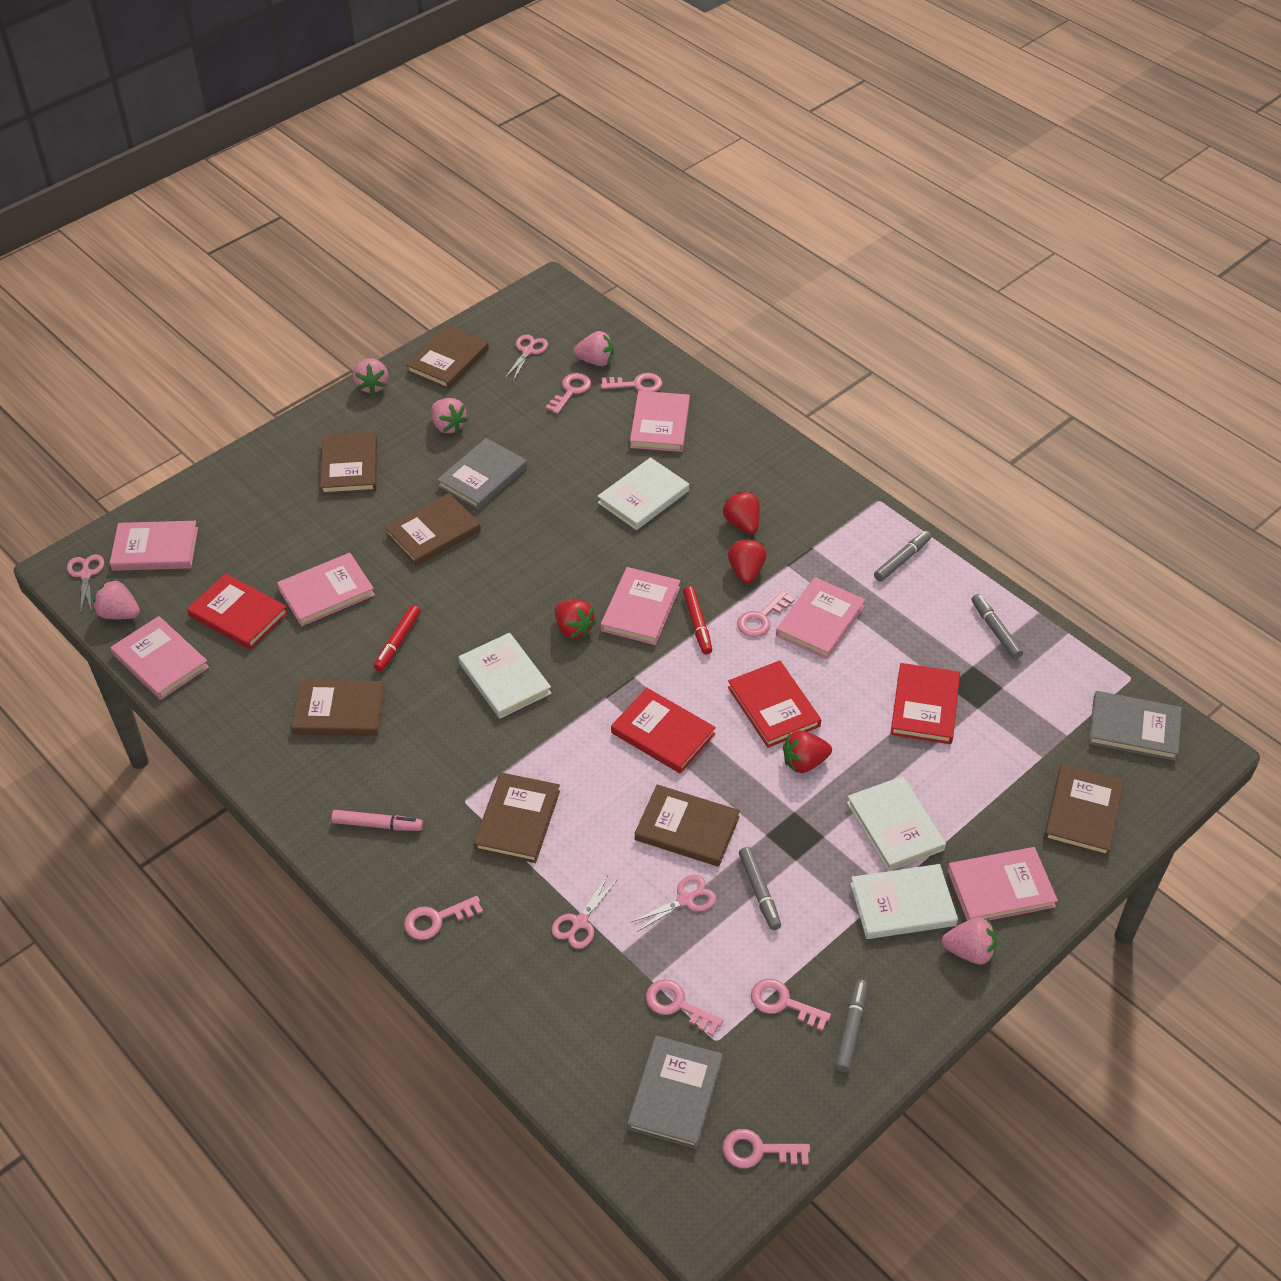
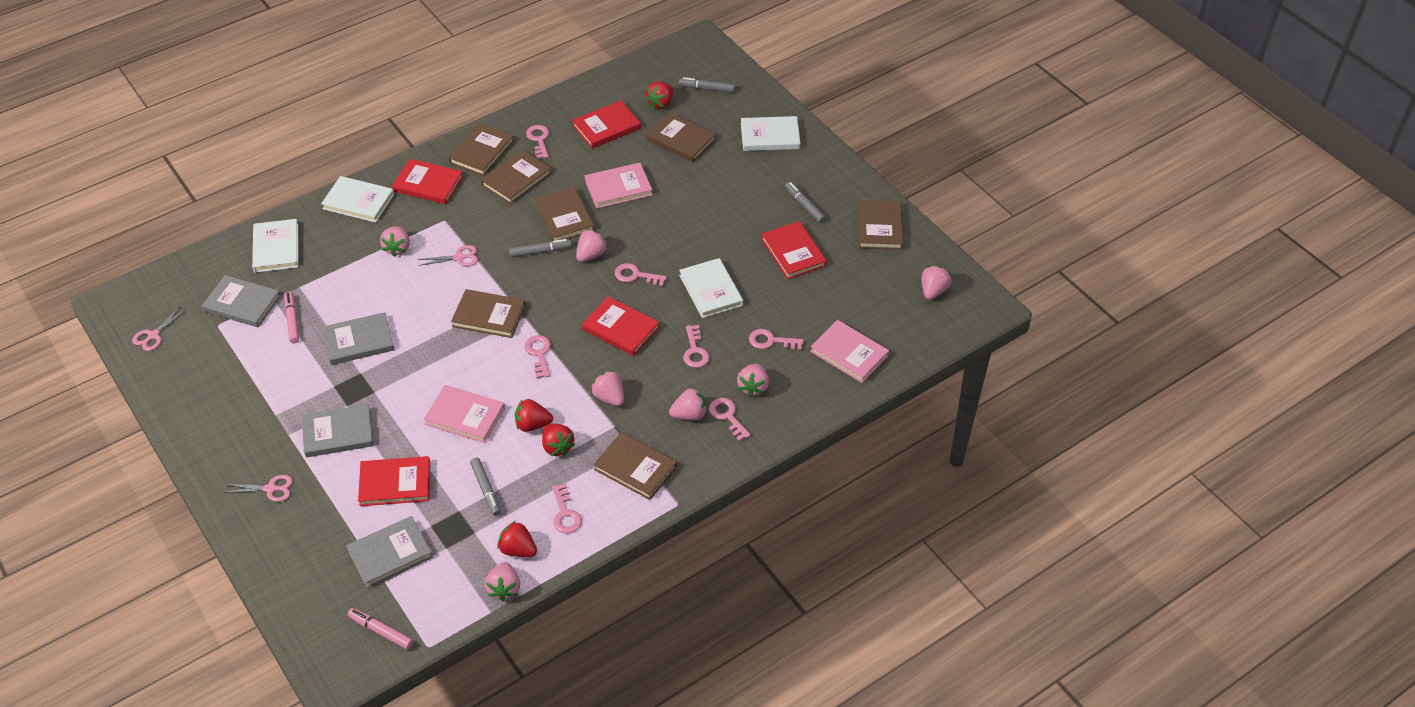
grey book: [437,438,527,510] [627,1036,723,1149] [1089,691,1182,761] = 3 -> [202,275,281,327] [302,404,374,457] [322,312,395,365] [346,516,433,588] = 4
pink book: [110,521,198,571] [111,616,209,700] [277,553,375,626] [601,567,680,645] [630,391,690,452] [776,577,865,659] [947,847,1058,921] = 7 -> [424,385,505,443] [585,163,653,209] [810,320,889,383] = 3
pink marker: [331,810,423,831] = 1 -> [285,291,299,343] [348,608,413,649] = 2
pink scissors: [67,554,104,612] [505,335,548,381] [552,875,618,949] [630,875,716,932] = 4 -> [132,306,186,351] [224,475,293,502] [418,245,478,266] = 3
pink strawberry: [93,579,140,619] [353,358,388,394] [431,398,468,433] [573,331,614,366] [941,918,997,964] = 5 -> [380,226,410,257] [485,562,520,601] [576,229,608,262] [591,370,624,406] [669,387,707,420] [737,364,769,397] [922,266,951,300] = 7
red book: [187,573,288,650] [611,688,716,774] [728,660,821,748] [890,663,960,744] = 4 -> [358,456,430,506] [392,159,463,204] [572,100,641,149] [582,296,660,356] [761,221,827,279] = 5
red marker: [374,605,421,672] [683,586,712,654] = 2 -> none = 0

